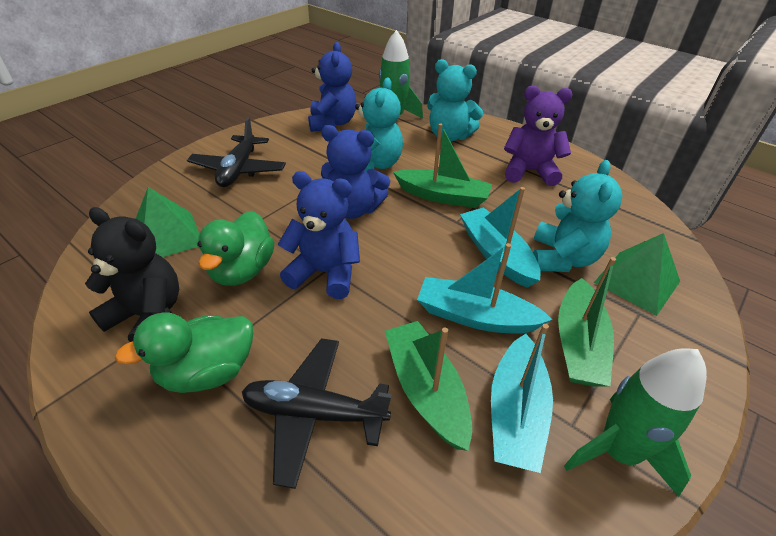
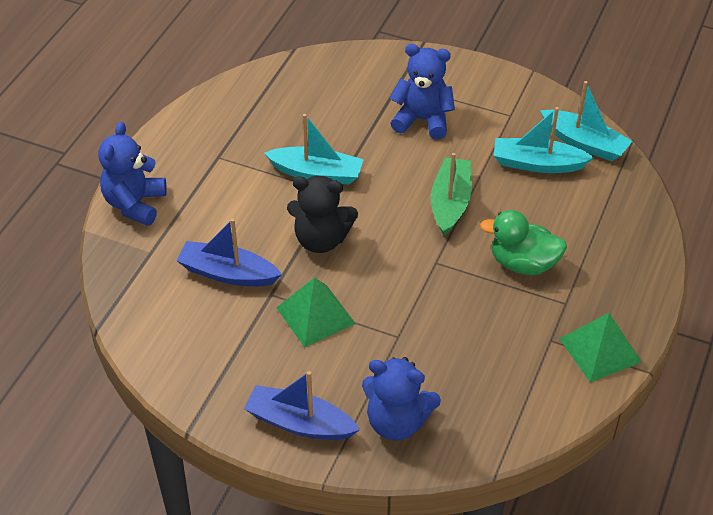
black plane: [187,117,286,187] [242,338,392,489] = 2 -> none = 0
blue boat: none = 0 -> [176,218,282,286] [244,371,360,440] = 2
green boat: [385,321,472,451] [393,123,492,208] [558,257,616,387] = 3 -> [431,153,472,236] = 1
green duck: [115,312,253,393] [197,211,275,286] = 2 -> [480,210,567,275] = 1
green rocket: [379,30,423,118] [564,348,707,497] = 2 -> none = 0
purple teddy bear: [504,85,573,186] = 1 -> none = 0
turquoise teddy bear: [355,78,403,171] [427,59,483,142] [533,160,622,272] = 3 -> none = 0

